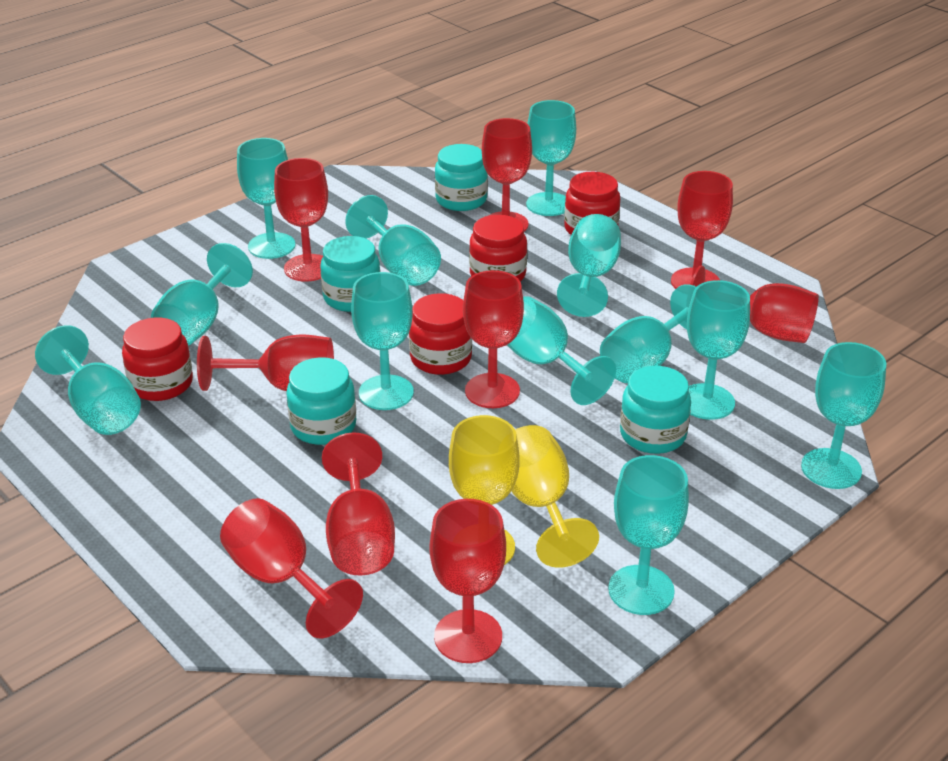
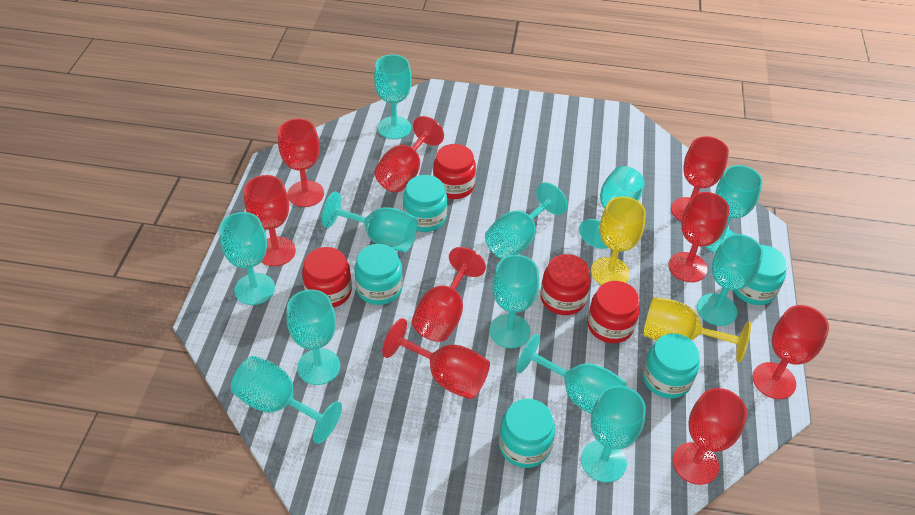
turquoise jar: [286,357,356,445] [320,236,380,312] [435,144,488,211] [620,366,691,454] = 4 -> [355,244,403,305] [403,175,447,232] [499,399,555,468] [643,333,700,399] [733,245,787,305] = 5

